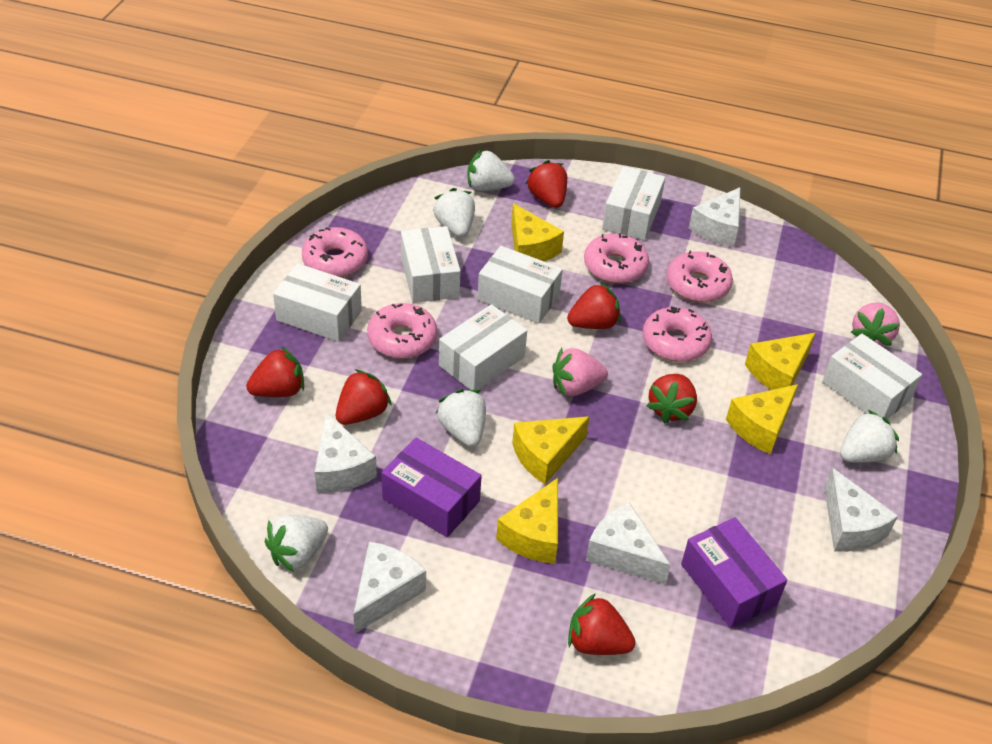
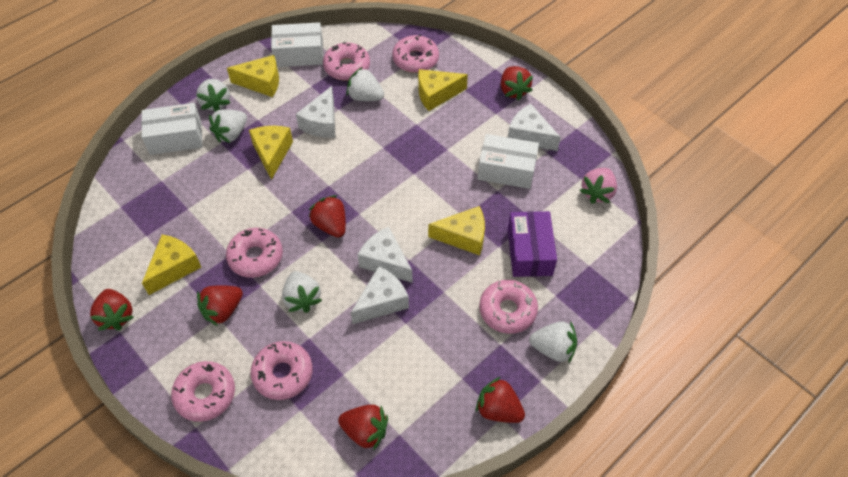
pink donut: [302,227,368,277] [367,303,437,359] [584,233,649,284] [643,306,712,362] [666,251,733,302] = 5 -> [171,361,235,422] [226,228,283,278] [251,341,313,400] [323,42,370,81] [392,34,439,73] [479,280,538,334] = 6
pink strawberry: [552,348,608,396] [851,302,900,346] = 2 -> [579,168,617,204] = 1
purple box: [381,438,482,537] [681,517,788,628] = 2 -> [508,211,557,277] = 1
white box: [273,264,362,342] [401,226,461,303] [439,304,527,390] [478,246,563,324] [602,166,665,240] [822,334,922,419] = 6 -> [141,103,203,155] [271,22,323,67] [478,134,539,189] = 3
white cheese: [315,412,377,493] [353,542,426,634] [586,502,671,585] [689,187,740,247] [824,468,898,552] = 5 -> [296,86,335,138] [351,266,409,324] [358,227,413,283] [508,104,561,151] = 4

